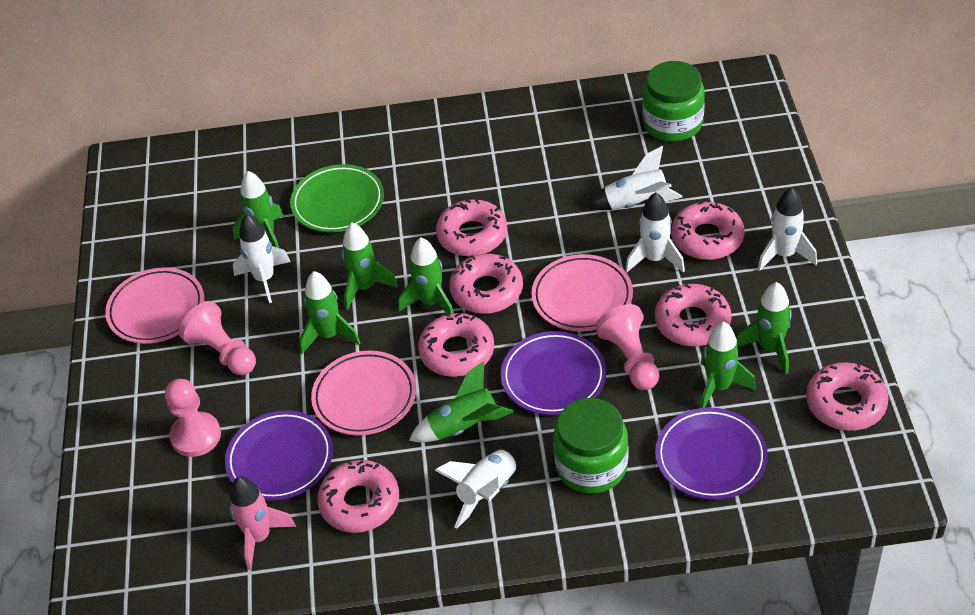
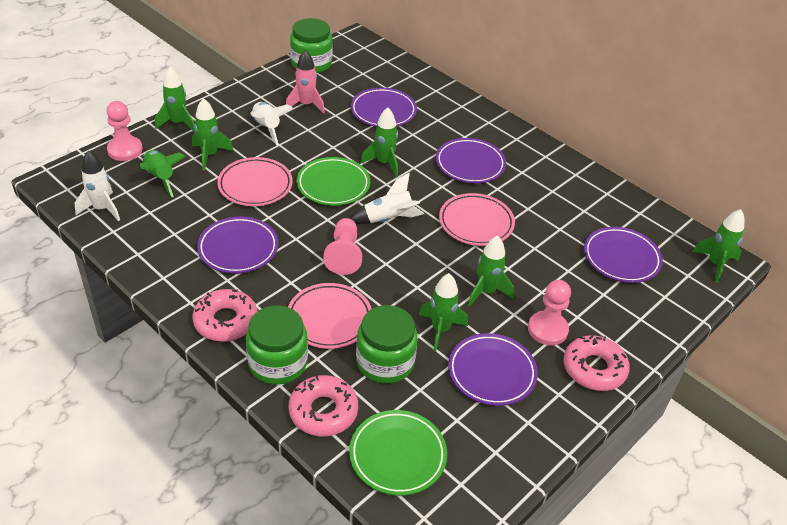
green jar: [553,398,628,494] [642,61,705,141] = 2 -> [246,305,308,385] [290,18,333,73] [356,305,418,384] = 3
green plate: [290,164,384,232] = 1 -> [296,157,370,206] [349,410,447,496] = 2
pink donut: [317,460,399,533] [418,312,494,377] [436,199,507,256] [449,254,523,314] [655,284,731,346] [671,201,744,260] [806,362,889,431] = 7 -> [192,289,258,342] [289,375,358,436] [563,335,630,391] = 3
purple plate: [225,410,333,501] [501,331,606,415] [655,408,768,500] = 3 -> [197,217,278,274] [350,88,417,127] [436,138,506,183] [448,333,538,406] [584,227,663,283] = 5
white rocket: [233,214,290,303] [435,447,521,529] [585,146,682,210] [625,192,685,273] [758,187,817,271] = 5 -> [75,151,120,222] [250,102,293,145] [350,172,424,224] = 3

